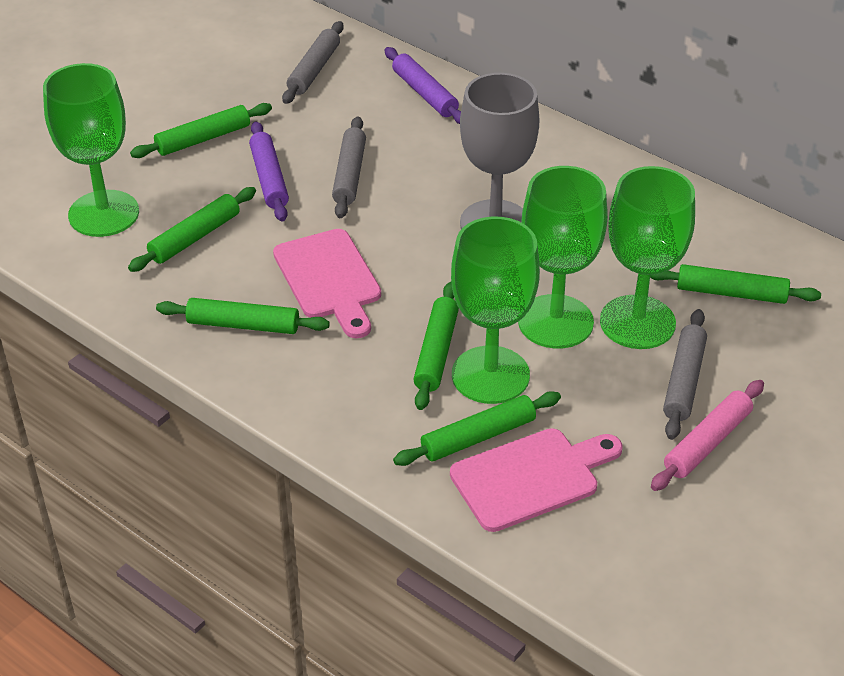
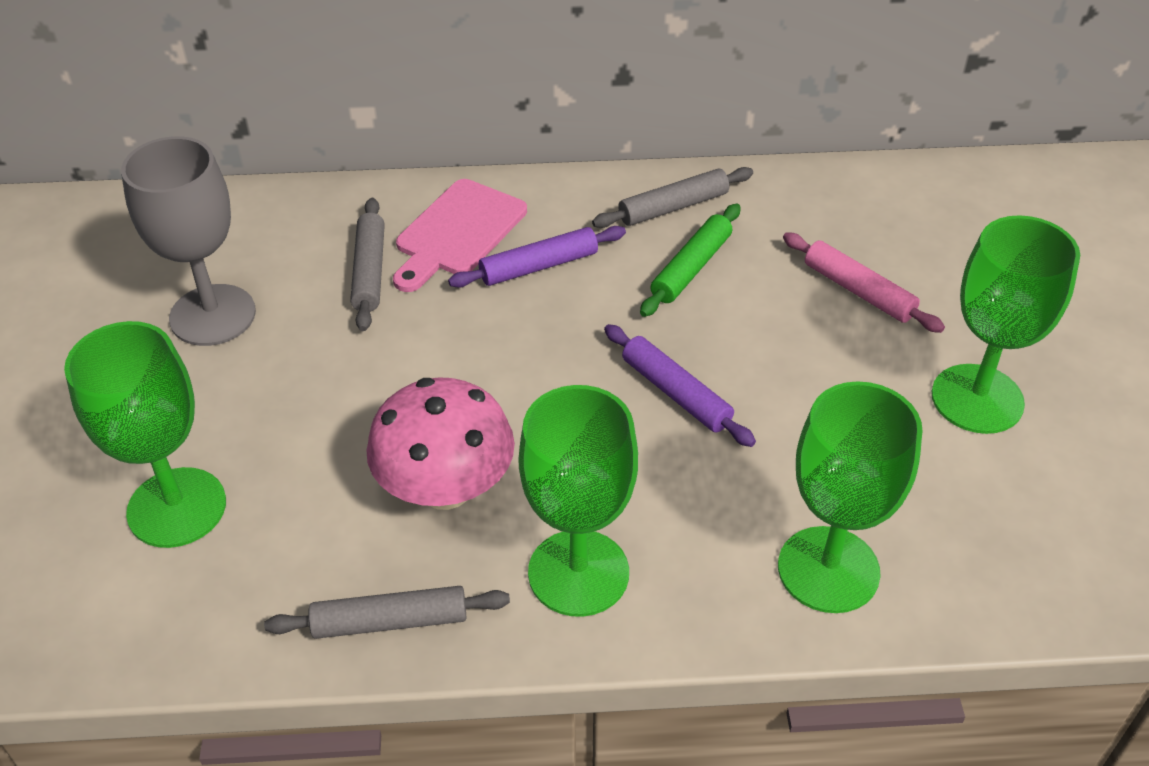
green rolling pin: [128,187,256,272] [130,103,272,158] [156,298,330,334] [393,391,561,466] [413,282,459,410] [650,264,821,304] = 6 -> [640,204,741,317] = 1
pink cutting board: [273,229,381,338] [450,428,623,532] = 2 -> [393,179,527,292] = 1
pink mushroom: none = 0 -> [367,377,515,510] = 1

